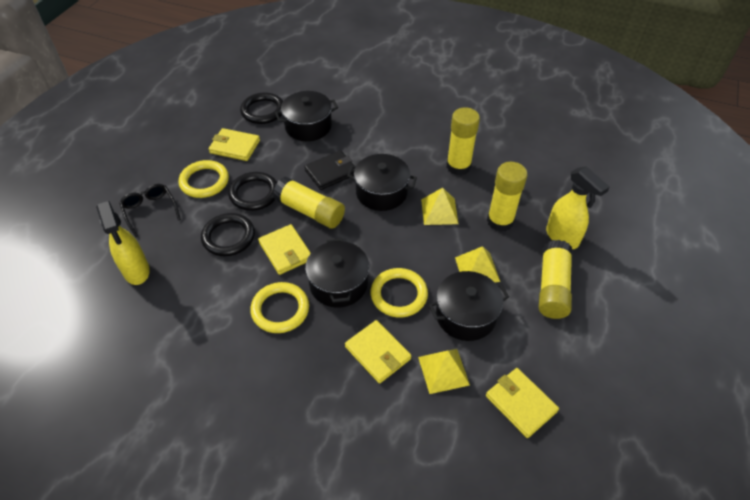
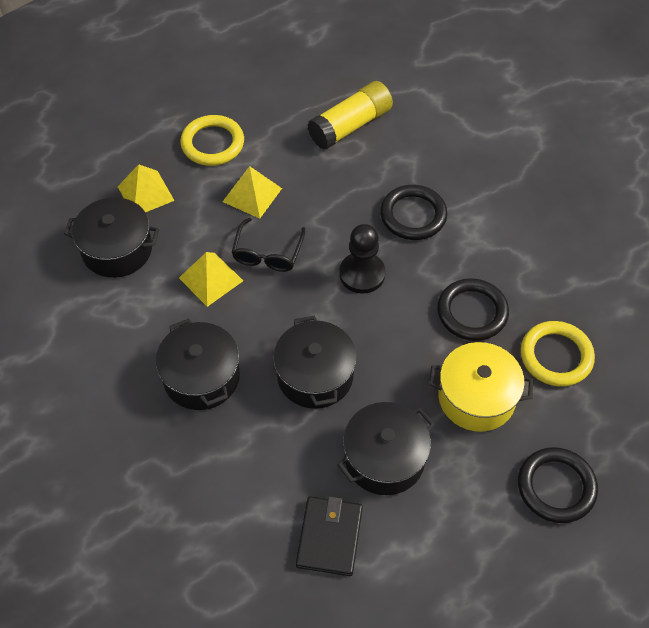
black pawn: none = 0 -> [339,224,386,294] = 1
yellow glue stick: [273,177,345,228] [446,107,480,175] [487,162,527,232] [539,240,573,319] = 4 -> [307,81,393,150] = 1
yellow pot: none = 0 -> [429,342,533,432] = 1
yellow ring: [179,160,229,198] [250,282,309,333] [371,268,428,317] = 3 -> [180,115,244,166] [521,321,595,387] = 2
yellow spray bottle: [96,201,150,285] [546,166,610,249] = 2 -> none = 0
yellow wallet: [208,128,260,161] [258,224,311,275] [345,320,411,384] [486,368,559,438] = 4 -> none = 0

